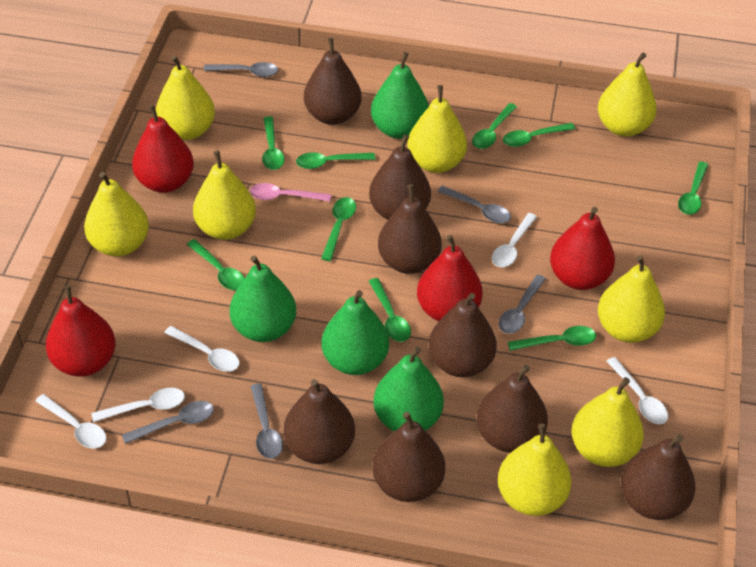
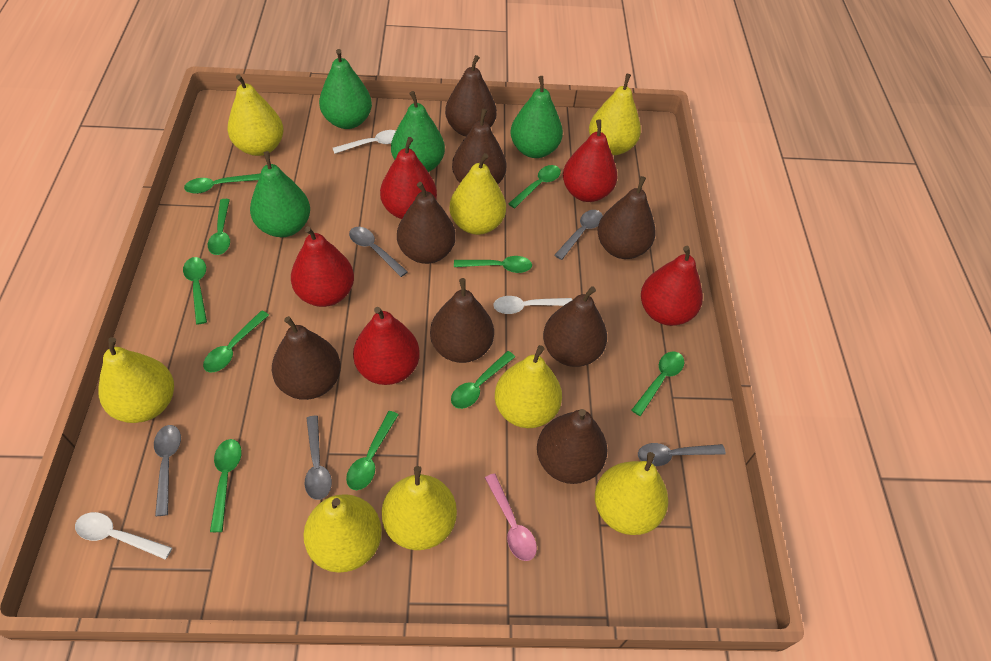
green spoon: [187,239,244,291] [262,116,285,170] [296,152,376,169] [321,197,356,261] [369,278,411,342] [472,103,517,149] [503,123,575,147] [508,326,596,351] [678,161,708,215] = 9 -> [183,257,207,325] [184,174,260,194] [203,310,269,372] [208,199,230,255] [210,439,242,532] [346,411,398,490] [451,351,515,409] [454,256,532,273] [508,165,561,208] [632,352,684,416] = 10
red pear: [46,285,115,377] [132,105,194,193] [417,235,483,321] [550,207,615,290] = 4 -> [291,226,354,307] [353,307,420,385] [380,137,437,219] [563,119,617,202] [641,246,703,326] = 5
white spoon: [36,394,107,449] [92,388,185,422] [164,326,239,372] [492,213,537,267] [606,357,668,424] = 5 -> [75,512,172,560] [333,130,396,154] [493,296,572,314] = 3

